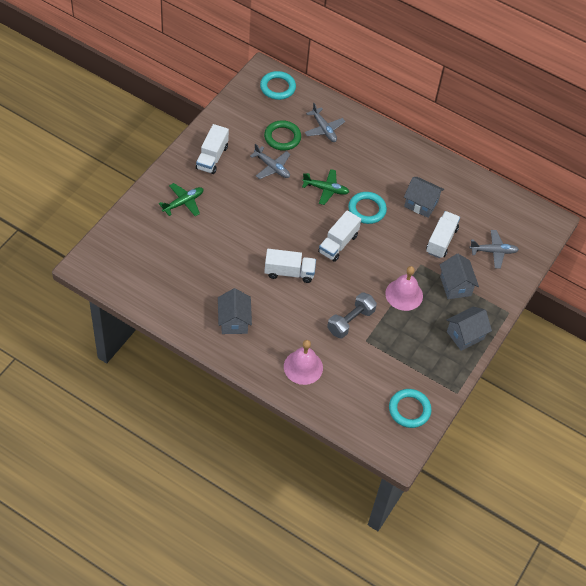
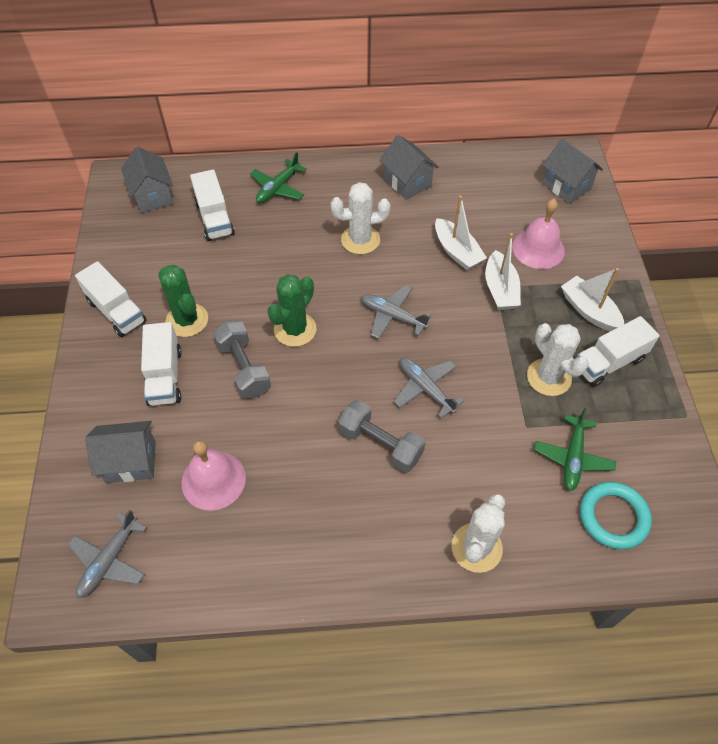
green cactus: none = 0 -> [158,265,208,337] [267,274,316,347] = 2
green ring: [264,120,301,151] = 1 -> none = 0
grey dumbbell: [327,292,377,338] = 1 -> [213,321,271,399] [338,400,425,472] = 2
turquoise ring: [260,71,296,100] [348,192,387,224] [389,389,432,428] = 3 -> [580,482,652,549] = 1
white boat: none = 0 -> [435,196,487,270] [485,233,521,310] [561,268,624,331] = 3
white cactus: none = 0 -> [331,182,390,254] [452,494,505,573] [527,323,589,396] = 3

